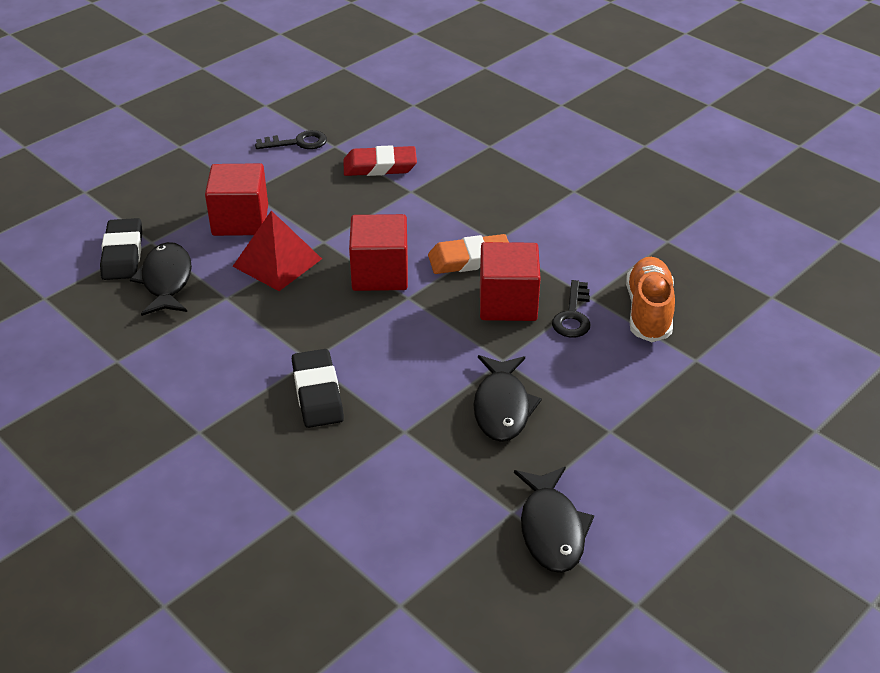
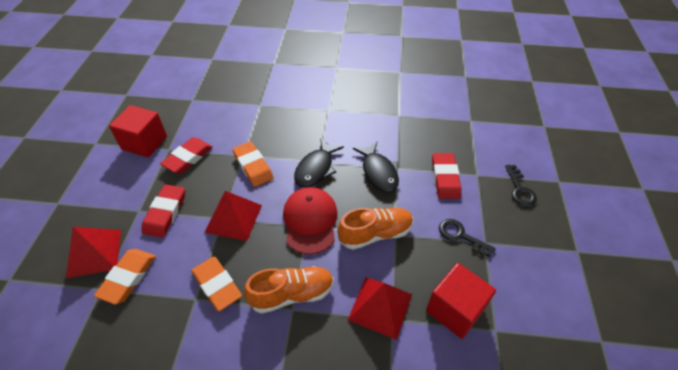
black eraser: [100,218,142,280] [292,349,344,428] = 2 -> none = 0
black fish: [130,242,192,316] [474,355,542,442] [514,467,594,573] = 3 -> [294,138,344,188] [353,142,399,193] = 2
orange eraser: [428,234,509,274] = 1 -> [94,249,156,304] [191,257,242,311] [232,141,273,187] = 3
orange shoe: [626,257,675,342] = 1 -> [244,266,334,314] [337,208,413,250] = 2
red cap: none = 0 -> [283,187,338,255] = 1
red cube: [205,163,268,236] [349,214,408,291] [480,242,541,321] = 3 -> [109,105,167,157] [426,263,496,339] = 2
red eraser: [343,145,417,176] = 1 -> [142,184,185,238] [160,137,213,174] [432,153,462,199] = 3
red pyramid: [232,211,322,291] = 1 -> [66,227,121,278] [204,191,262,241] [348,277,412,340] = 3

